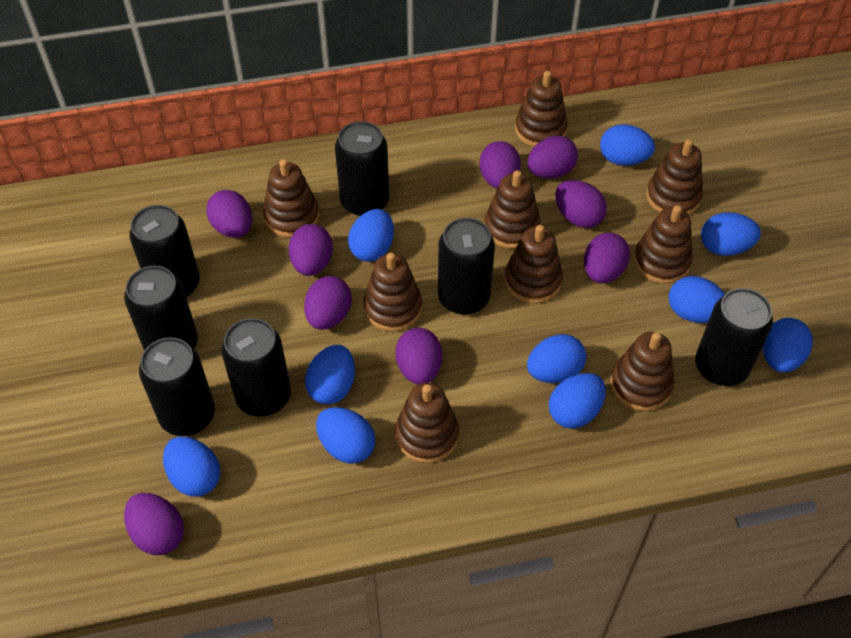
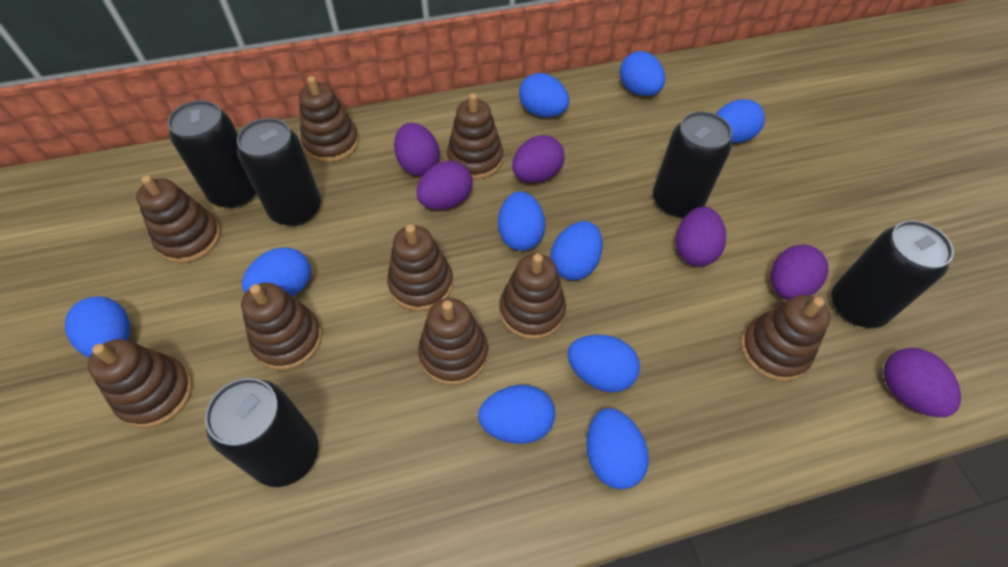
black can: [124,266,198,350] [129,205,200,297] [139,337,215,436] [221,318,291,417] [335,121,389,216] [438,218,495,315] [695,288,773,386] = 7 -> [168,100,256,208] [205,378,318,487] [237,118,321,226] [653,111,732,218] [832,220,954,328] = 5
purple egg: [124,493,184,555] [206,190,252,238] [289,224,333,276] [304,276,352,330] [395,328,442,385] [479,141,521,189] [527,136,578,178] [555,180,607,228] [584,232,630,283] = 9 -> [394,123,440,176] [416,161,472,210] [512,135,564,183] [676,207,726,266] [771,245,829,300] [883,348,961,417] = 6

